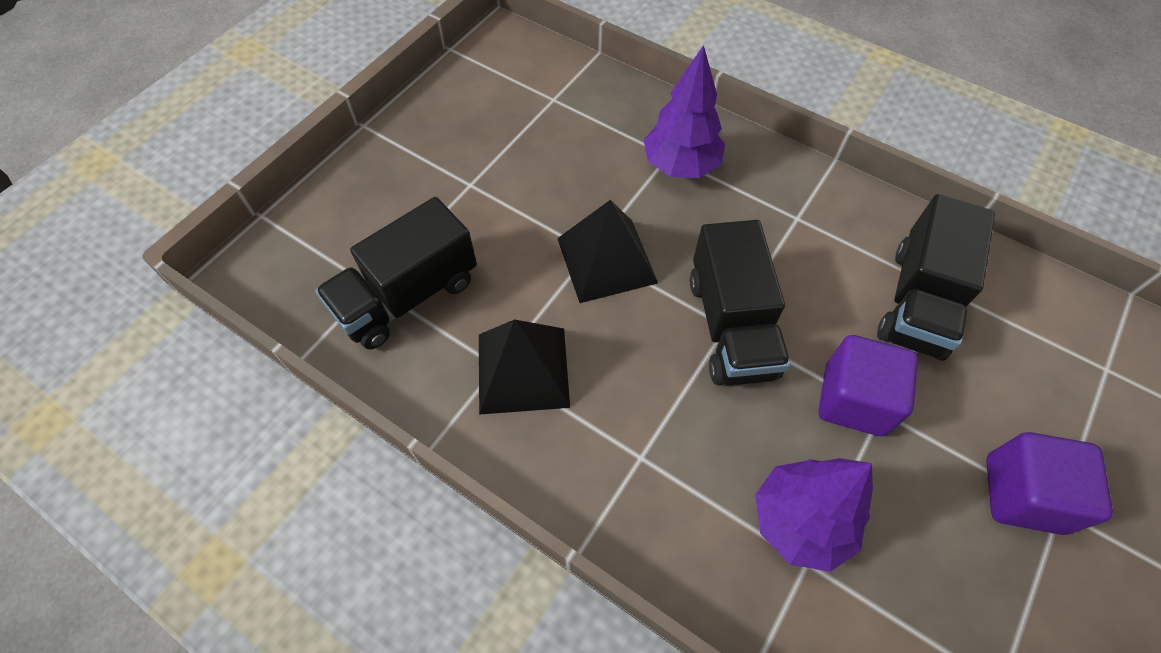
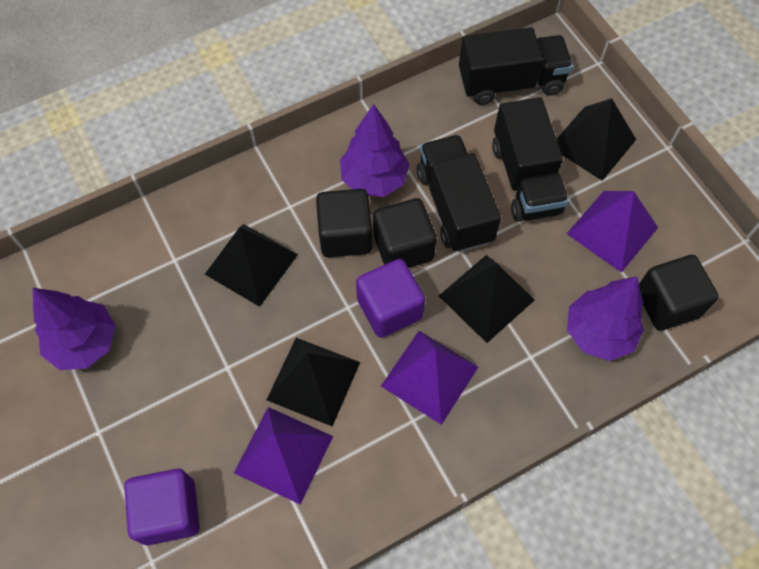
black cube: none = 0 -> [316,189,372,257] [373,198,437,268] [639,255,719,331] = 3
black pyramid: [479,319,570,415] [557,200,658,303] = 2 -> [205,224,298,307] [267,338,360,427] [439,255,534,343] [557,98,636,181] = 4
purple pyramid: none = 0 -> [234,407,333,505] [381,331,478,425] [567,191,658,273] = 3
purple tree: [644,45,725,178] [755,458,873,572] = 2 -> [33,288,116,370] [340,104,410,197] [567,276,644,361] = 3

